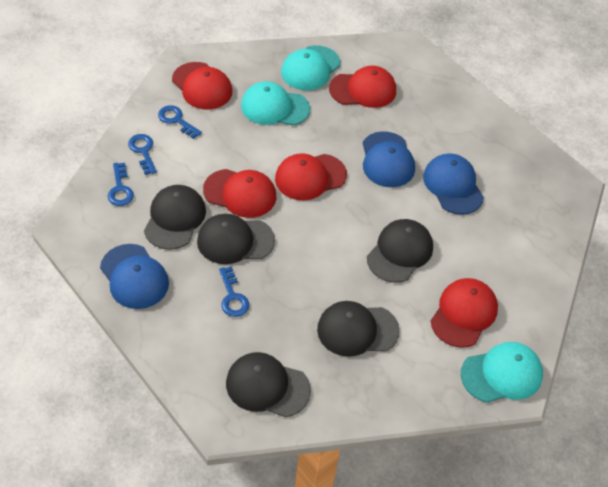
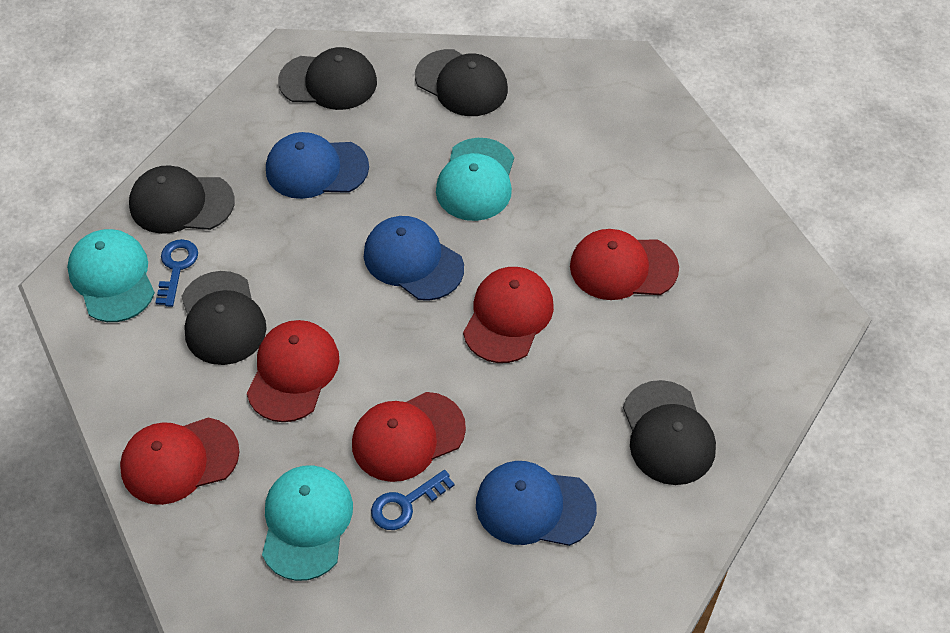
blue key: [108,163,134,206] [128,134,157,175] [158,105,202,139] [219,266,249,317] = 4 -> [155,239,198,307] [371,470,455,530] = 2

